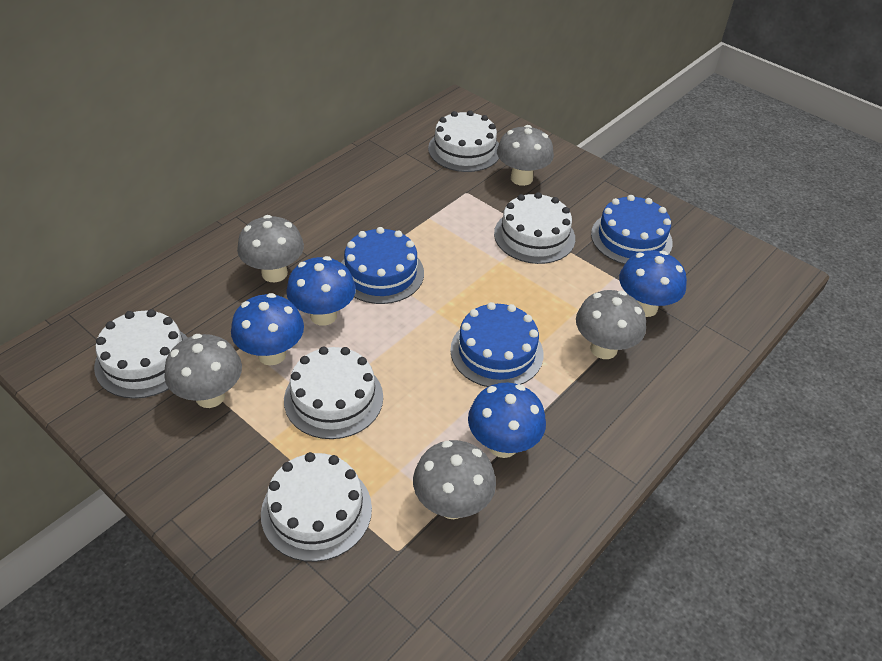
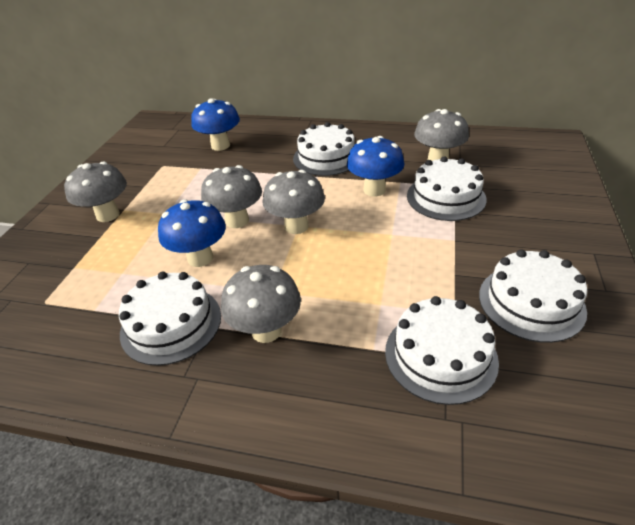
blue cake: [341,227,424,304] [450,302,543,387] [591,195,673,264] = 3 -> none = 0
blue mushroom: [231,293,304,365] [286,256,356,326] [468,383,546,458] [619,250,687,317] = 4 -> [158,199,226,267] [191,98,240,151] [347,136,405,196] = 3

